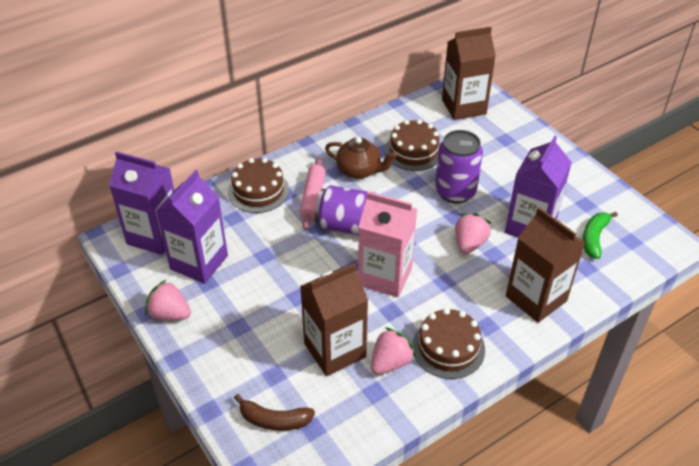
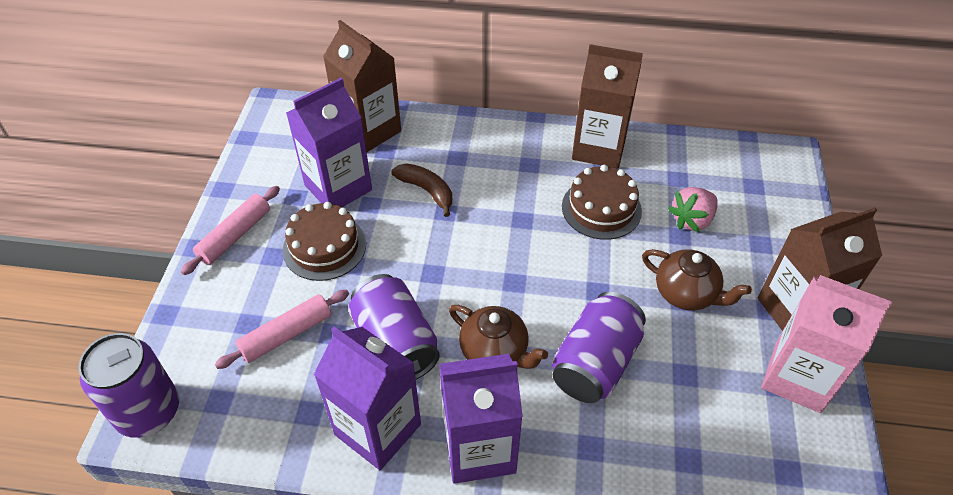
brown cake: [228,158,289,213] [385,119,440,171] [412,308,485,379] = 3 -> [283,202,366,281] [562,165,642,240] = 2
brown teapot: [325,137,397,179] = 1 -> [449,305,548,369] [642,249,752,310] = 2
green banana: [583,212,618,259] = 1 -> none = 0
pink rolling pin: [300,158,326,230] = 1 -> [181,186,280,275] [215,290,349,369] = 2
pink strawberry: [145,280,191,320] [371,327,416,374] [455,213,491,254] = 3 -> [668,187,718,233] = 1
purple can: [315,185,381,235] [435,130,483,203] = 2 -> [78,333,179,438] [348,274,440,379] [552,292,646,403] = 3

